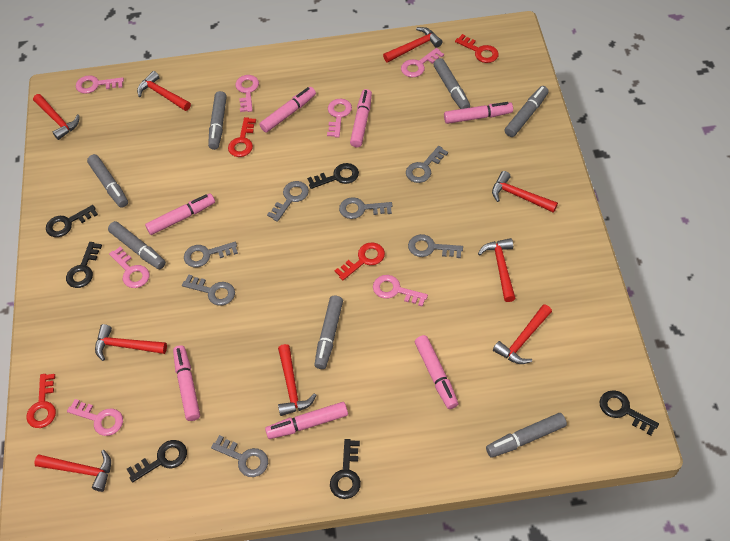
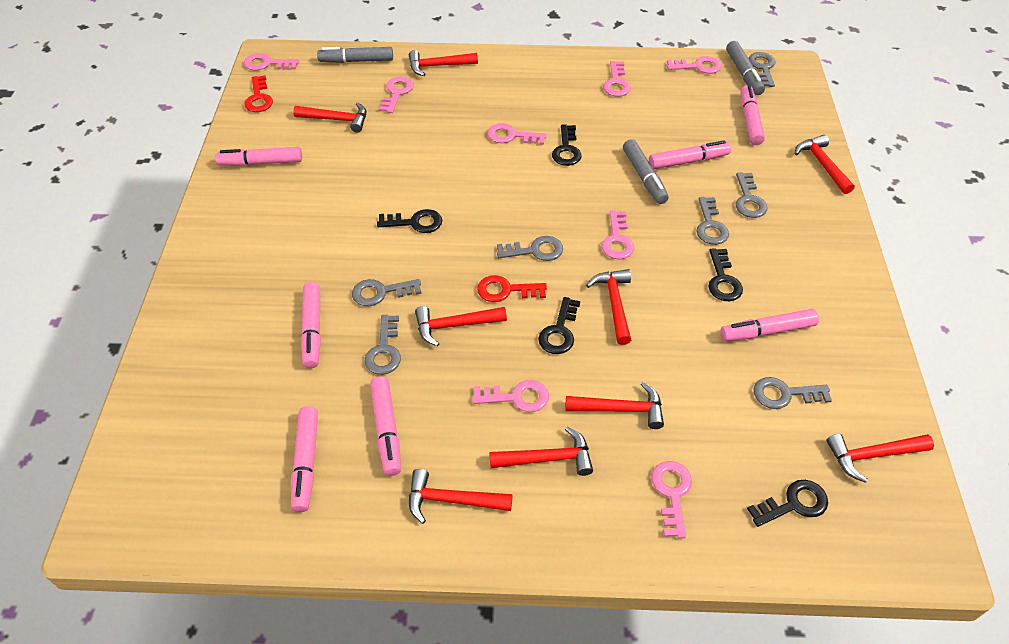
black key: [46,205,98,237] [66,242,102,288] [127,440,187,482] [307,163,359,189] [330,439,361,499] [599,390,659,436] = 6 -> [377,209,442,233] [538,297,580,354] [552,125,582,166] [708,248,743,301] [747,480,828,527] = 5
grey marker: [87,154,128,208] [108,221,166,269] [208,91,227,150] [314,296,343,369] [433,58,470,109] [486,413,567,458] [505,86,549,137] = 7 -> [317,47,393,63] [623,139,669,204] [726,41,765,95] = 3
pink key: [67,399,123,436] [76,75,124,94] [109,246,149,288] [235,75,259,112] [327,99,352,137] [373,275,428,307] [401,48,444,77] = 7 -> [244,53,299,70] [379,76,414,113] [473,380,549,412] [487,123,547,145] [602,210,634,260] [603,61,631,97] [651,461,692,538] [667,56,722,74] = 8
red key: [26,374,56,428] [228,117,256,157] [335,242,385,280] [455,34,499,63] = 4 -> [244,75,273,112] [477,275,547,302] = 2

